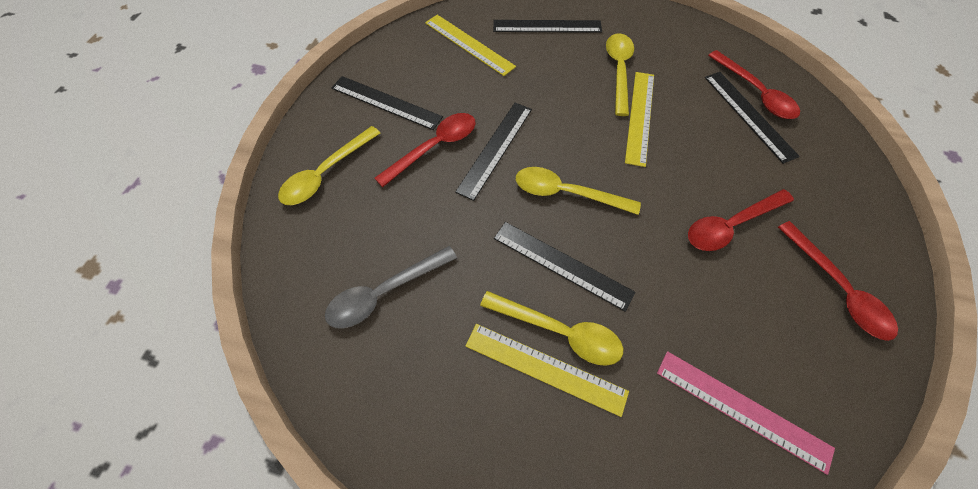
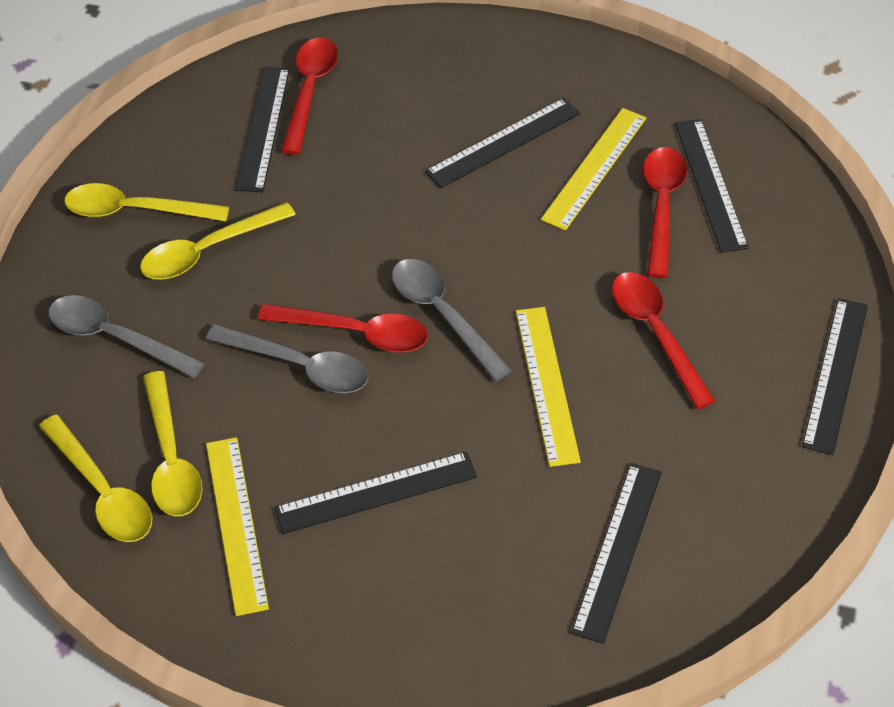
black ruler: [331,76,443,130] [455,103,532,201] [493,20,602,33] [494,222,636,312] [705,72,800,164] = 5 -> [236,67,290,192] [274,452,477,534] [425,98,580,188] [571,463,662,644] [675,119,749,252] [802,298,868,455] = 6
grey spoon: [325,246,457,329] = 1 -> [49,295,205,378] [206,324,369,393] [392,259,512,381] = 3
pink ruler: [657,351,835,475] = 1 -> none = 0

